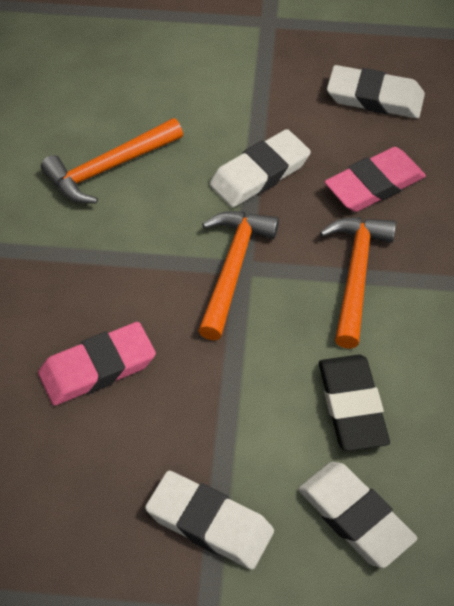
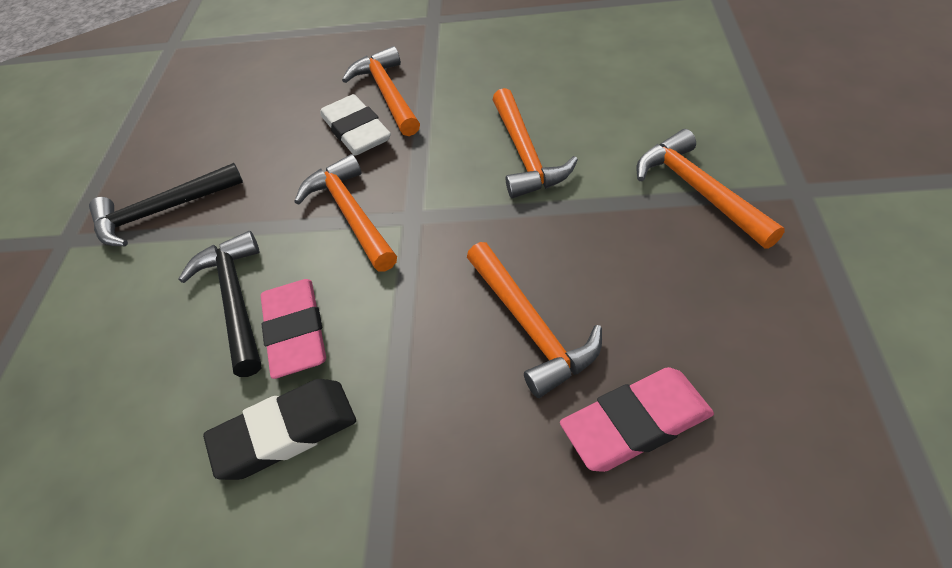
black hammer: none = 0 -> [89,163,243,246] [179,231,261,377] = 2
orange hammer: [41,118,183,204] [198,211,279,341] [320,217,396,349] = 3 -> [294,154,397,272] [342,46,420,136] [467,242,602,398] [493,88,578,198] [636,129,785,249] = 5
white eraser: [145,471,274,570] [210,129,311,208] [298,462,417,568] [327,65,425,118] = 4 -> [320,94,391,156] = 1

